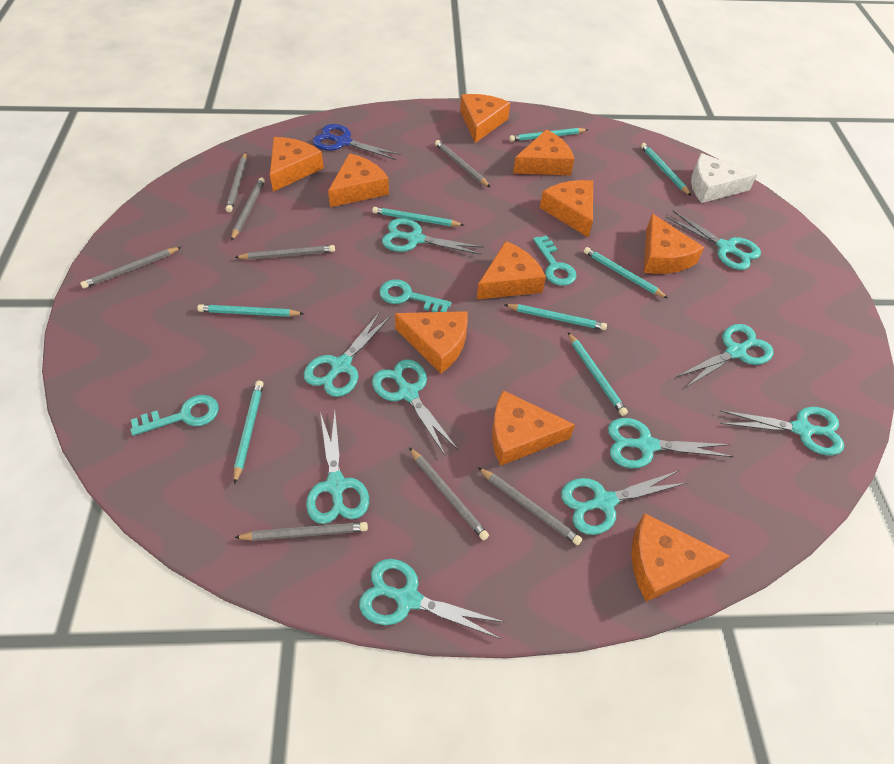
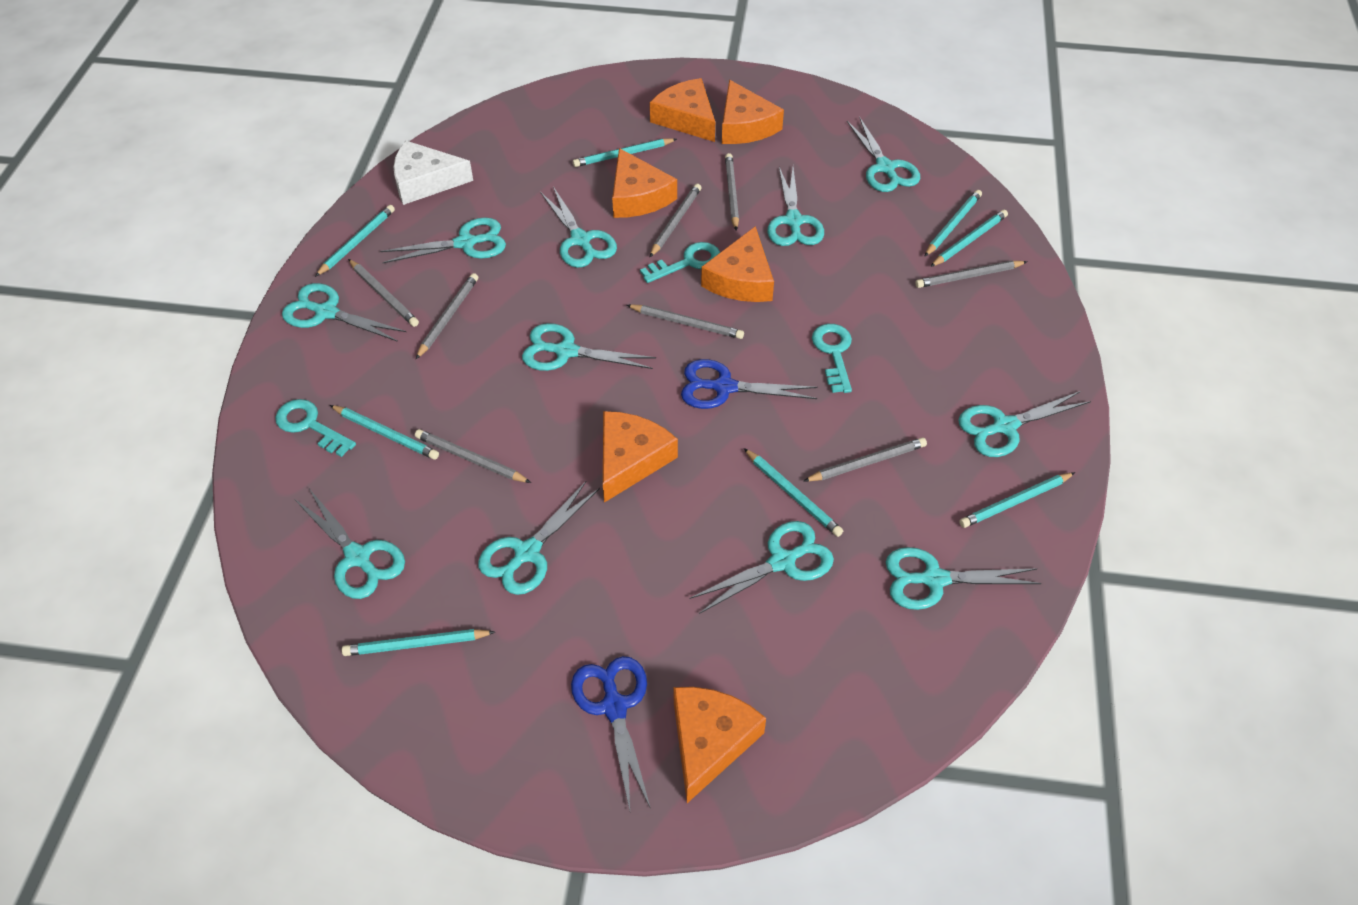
blue scissors: [313,124,401,160] = 1 -> [571,656,651,810] [681,359,818,409] = 2
orange cheese: [270,137,324,192] [328,153,389,207] [395,311,468,374] [460,94,510,143] [477,241,546,300] [492,390,575,466] [513,129,575,175] [540,180,593,238] [631,513,730,602] [644,213,704,274] = 10 -> [603,411,678,503] [612,148,677,218] [650,78,715,142] [674,687,766,803] [701,226,774,302] [722,80,784,144] = 6
turquoise scissors: [304,312,391,397] [306,412,369,524] [359,559,504,639] [372,359,458,455] [382,218,484,255] [561,471,687,535] [608,418,734,468] [666,211,761,270] [677,324,774,387] [720,407,844,455] = 10 -> [282,283,406,342] [294,490,405,599] [380,217,506,263] [478,481,600,595] [522,323,656,371] [540,186,617,268] [689,521,834,614] [767,167,824,246] [847,117,920,192] [886,547,1041,610] [958,391,1091,457] = 11

